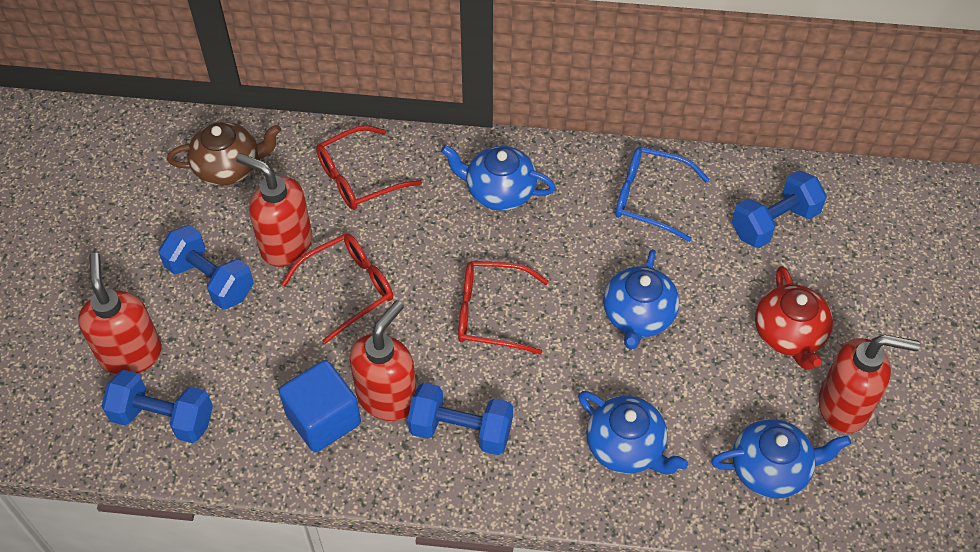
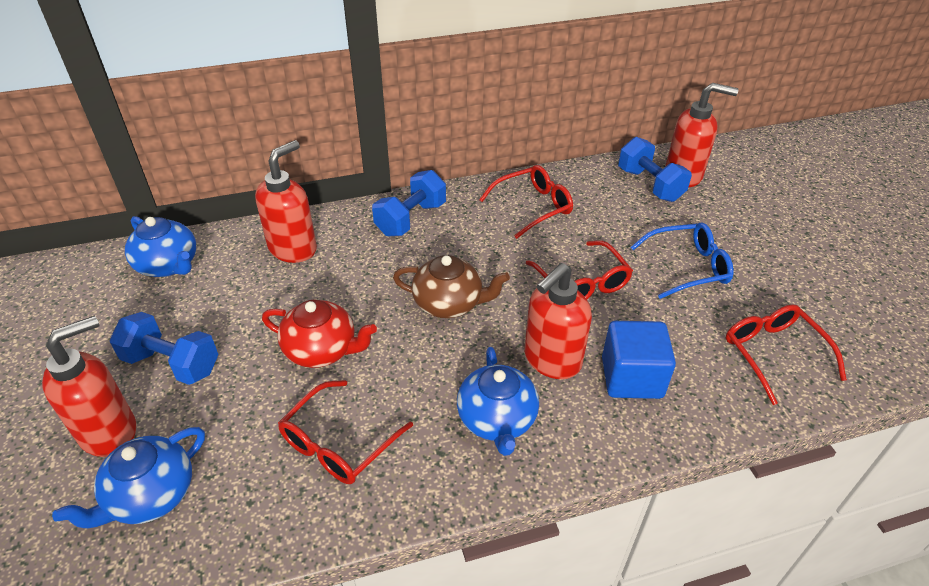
blue dumbbell: [101,370,213,443] [158,225,254,309] [407,383,513,455] [732,170,827,248] = 4 -> [110,312,219,385] [372,170,446,236] [618,137,692,202] = 3
blue teapot: [441,145,556,211] [578,391,688,475] [603,249,679,349] [711,419,851,498] = 4 -> [52,427,205,528] [125,216,196,277] [457,347,539,456] = 3
red glasses: [281,234,393,344] [316,126,422,210] [458,261,549,355] = 3 -> [278,380,413,484] [479,165,573,239] [526,240,633,299] [726,305,847,405] = 4

